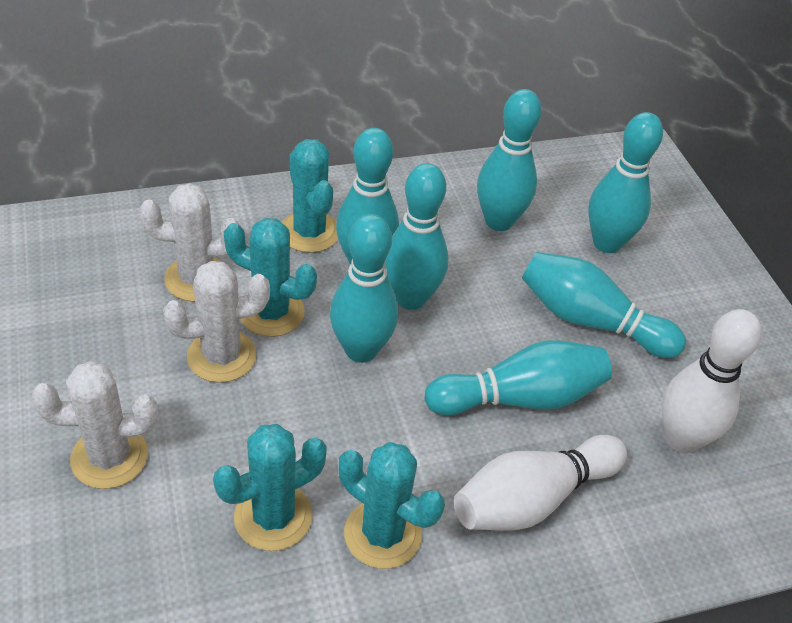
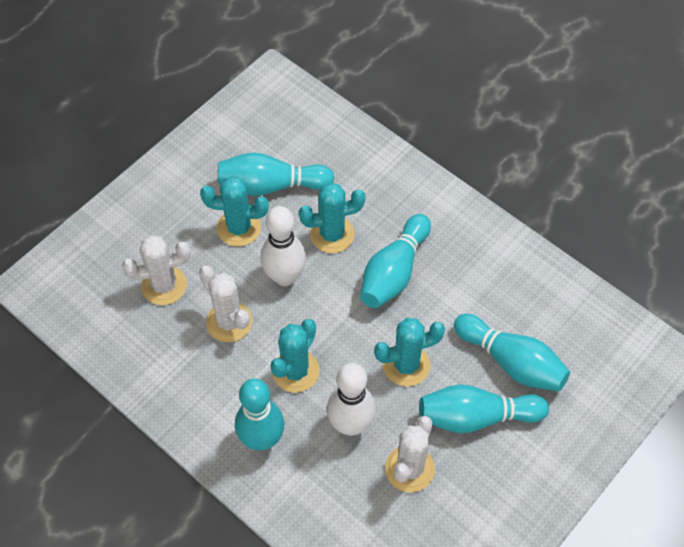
turquoise bowling pin: [330,214,398,363] [336,128,399,264] [385,163,448,310] [424,340,612,416] [477,89,542,231] [522,252,686,358] [588,112,663,253] = 7 -> [218,153,334,196] [235,379,284,451] [360,214,431,308] [419,384,549,433] [454,314,570,391] = 5

